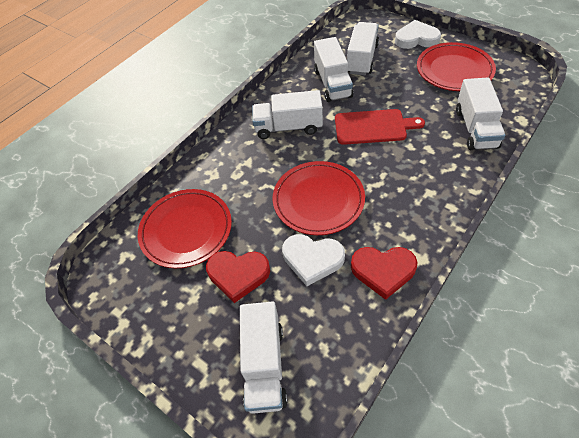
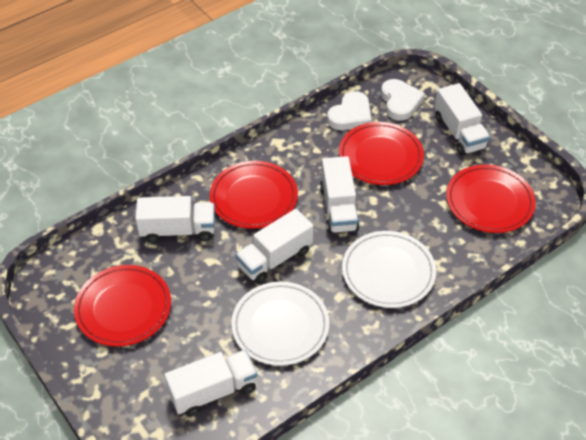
red cutting board: [335,109,425,145] = 1 -> none = 0
red heart: [206,251,270,303] [351,247,417,300] = 2 -> none = 0
red plate: [138,189,232,268] [273,161,365,235] [417,42,496,91] = 3 -> [74,265,171,347] [210,161,298,229] [339,122,424,185] [446,165,536,233] = 4
white plate: none = 0 -> [231,282,329,366] [342,231,436,308] = 2

